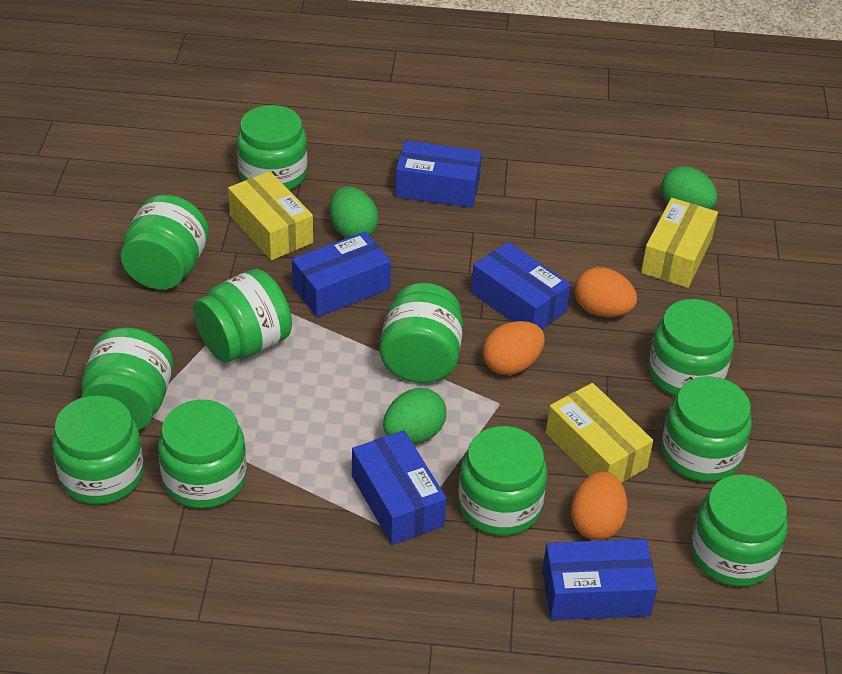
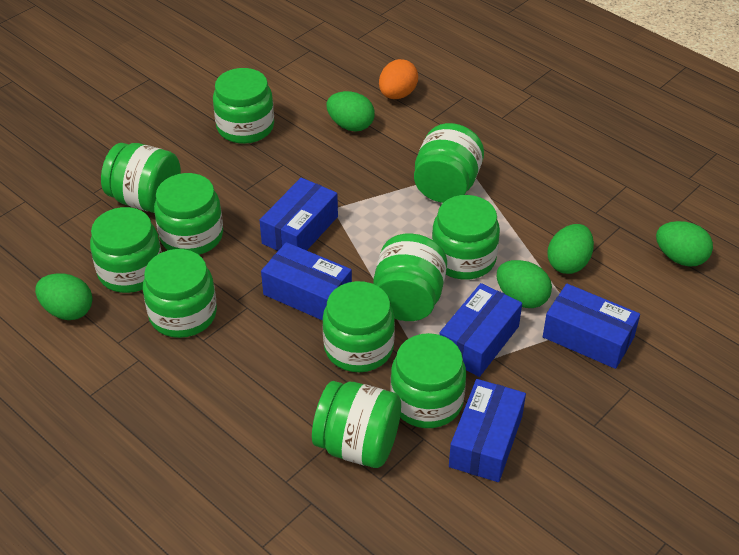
green egg: [330,187,378,238] [383,388,446,444] [661,166,718,209] = 3 -> [35,273,93,320] [326,91,375,132] [497,260,552,308] [547,224,594,274] [656,221,713,267] = 5
orange egg: [482,321,545,375] [571,471,627,540] [575,267,637,317] = 3 -> [379,59,418,99] = 1
yellow box: [228,171,313,260] [546,383,653,483] [641,198,718,288] = 3 -> none = 0

